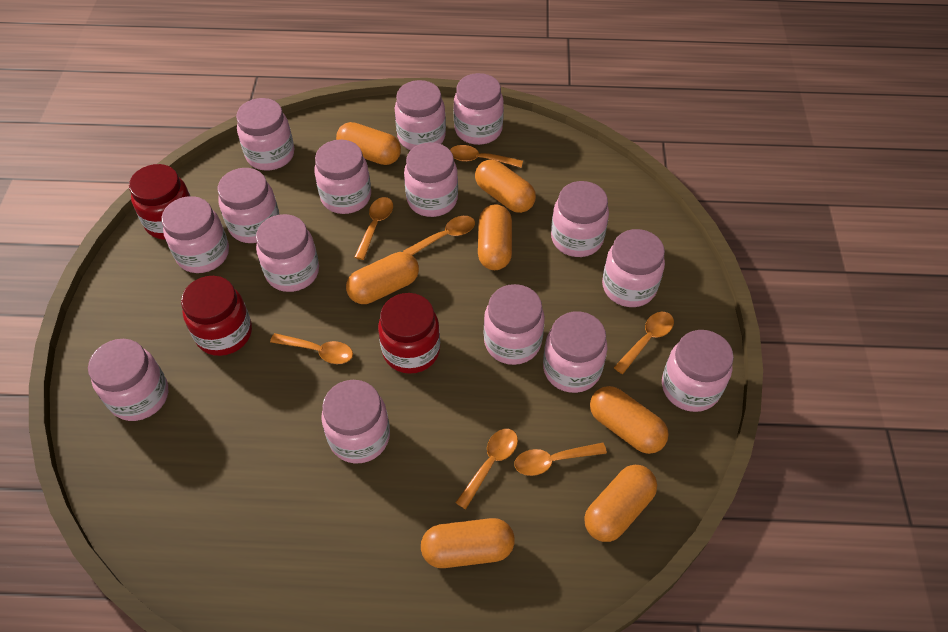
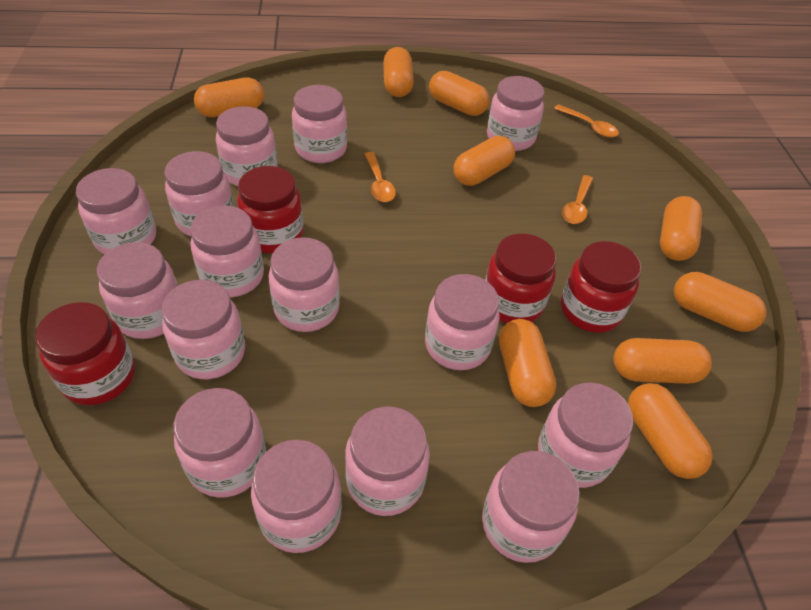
orange capsule: [336,122,401,165] [346,252,419,304] [421,518,515,568] [475,160,536,213] [478,204,512,270] [584,465,657,542] [590,386,669,454] = 7 -> [194,78,264,117] [383,47,414,97] [429,71,490,116] [454,136,515,186] [499,319,556,407] [613,338,712,384] [628,383,713,479] [660,196,702,261] [674,272,766,332] = 9
orange spoon: [270,333,353,364] [354,197,393,260] [403,216,475,255] [450,145,523,168] [455,429,518,509] [514,442,607,476] [613,312,674,374] = 7 -> [365,152,396,202] [554,105,619,138] [562,175,593,224] = 3
red jar: [129,164,190,240] [181,276,252,356] [378,293,440,374] = 3 -> [35,302,135,405] [237,166,303,253] [485,233,557,324] [561,241,642,333] = 4

